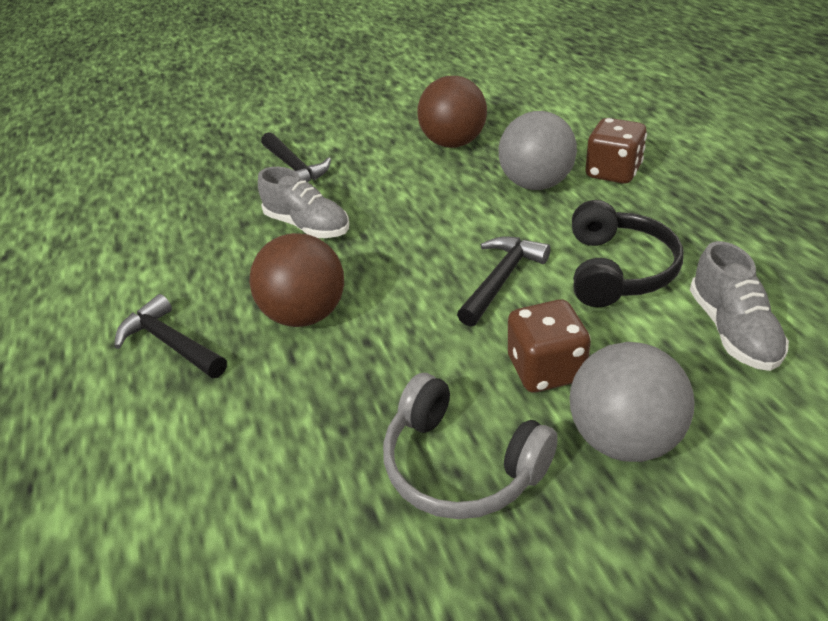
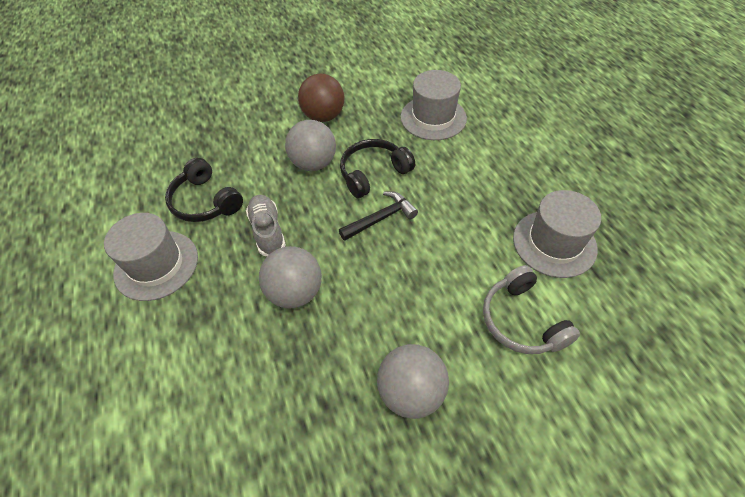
black hammer: [114,294,227,378] [261,132,331,182] [457,236,550,327] = 3 -> [339,191,418,241] = 1
black headphones: [572,200,683,307] = 1 -> [165,158,243,222] [340,139,415,198] = 2
brown ball: [249,233,344,327] [418,76,487,148] = 2 -> [298,74,344,122] = 1
brown dice: [508,300,591,393] [586,118,647,184] = 2 -> none = 0
grey ball: [499,111,577,190] [570,342,695,462] = 2 -> [259,246,322,308] [285,120,336,171] [377,344,449,419] = 3
grey hat: none = 0 -> [104,213,198,301] [400,70,467,140] [513,190,601,278] = 3
grey shoe: [258,167,349,238] [690,241,789,371] = 2 -> [246,195,286,256] = 1

